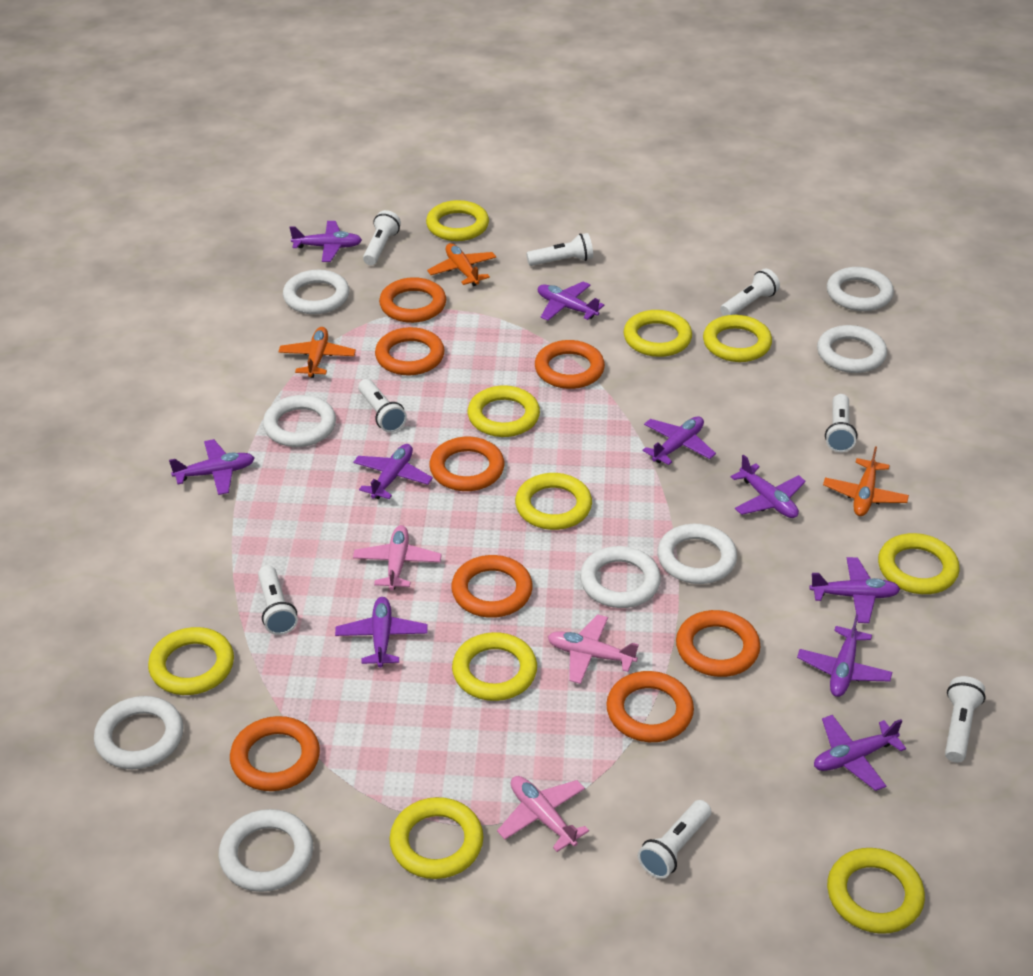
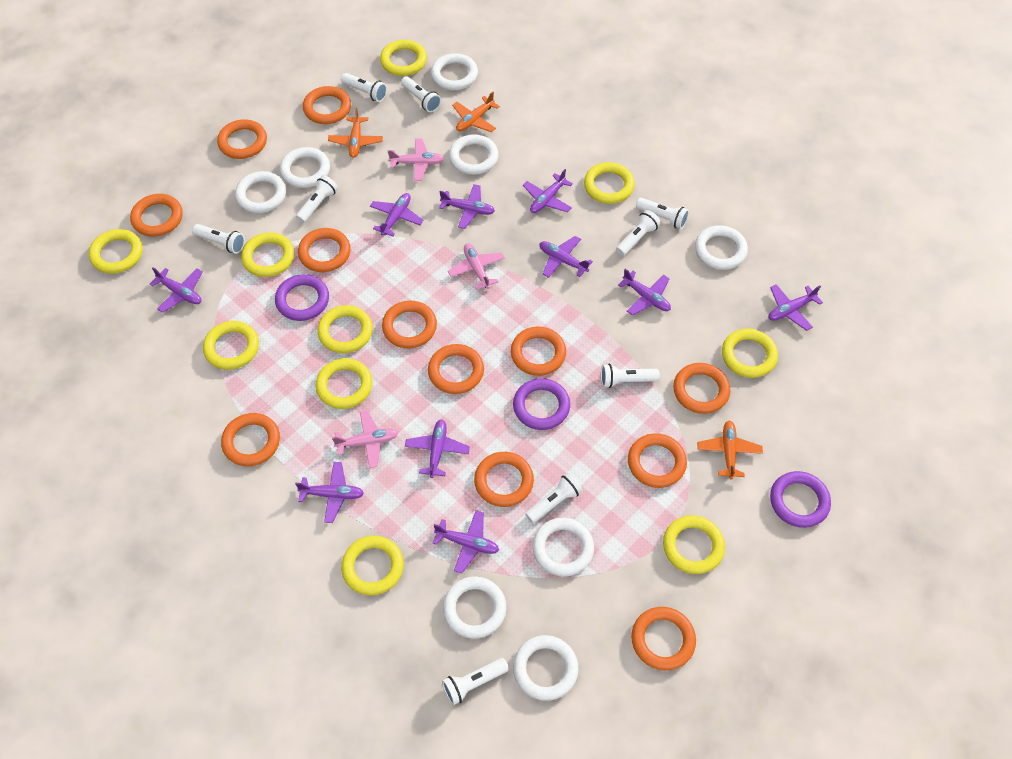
orange ring: [230,716,320,791] [375,327,445,375] [379,277,446,323] [429,437,504,491] [451,555,533,618] [535,340,605,389] [606,671,694,742] [676,610,760,677] = 8 -> [130,194,183,237] [217,119,267,159] [221,413,280,466] [298,228,351,272] [303,86,351,124] [382,300,437,348] [428,344,484,394] [474,452,534,507] [511,327,566,376] [628,433,687,488] [631,607,696,670] [673,363,730,414] = 12
purple ring: none = 0 -> [275,274,329,321] [513,378,570,430] [770,471,831,528] = 3
white flashlight: [258,565,298,635] [358,379,407,432] [363,210,401,265] [526,233,593,266] [638,800,711,879] [720,269,780,316] [825,394,857,452] [945,676,985,763] = 8 -> [192,224,245,254] [296,175,338,223] [341,73,387,102] [401,76,441,112] [442,658,509,705] [525,472,583,523] [601,364,660,388] [616,210,660,256] [636,198,689,229] = 9

